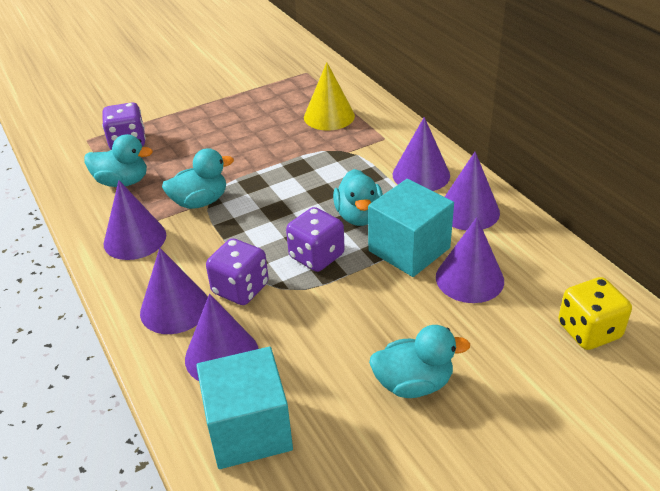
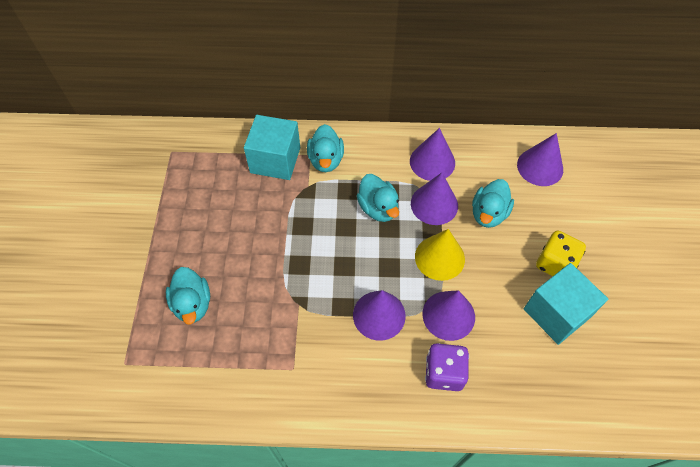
purple cone: [104,180,166,260] [140,248,208,334] [185,294,258,381] [393,117,450,191] [436,217,504,303] [445,152,500,231] = 6 -> [353,290,406,341] [410,128,455,181] [411,173,458,225] [422,290,475,341] [517,133,563,186] = 5
purple dice: [102,102,146,150] [206,238,269,305] [286,207,345,272] = 3 -> [425,343,469,391] = 1

